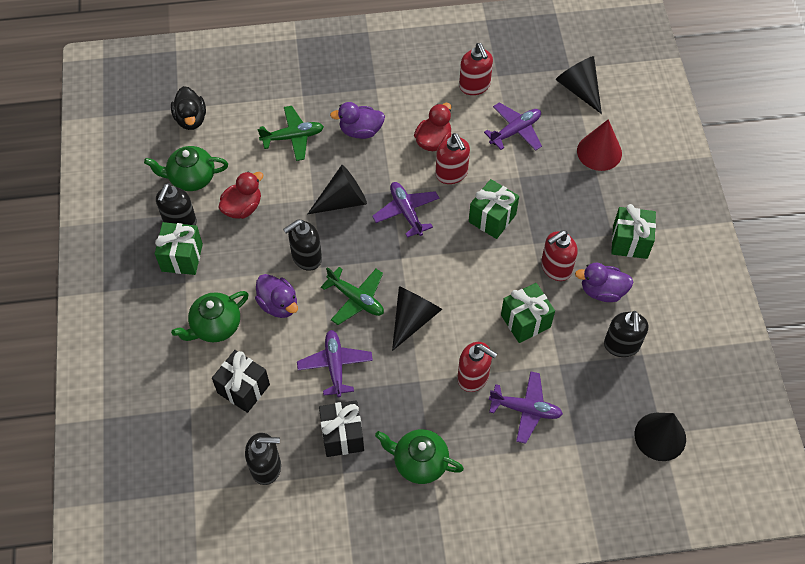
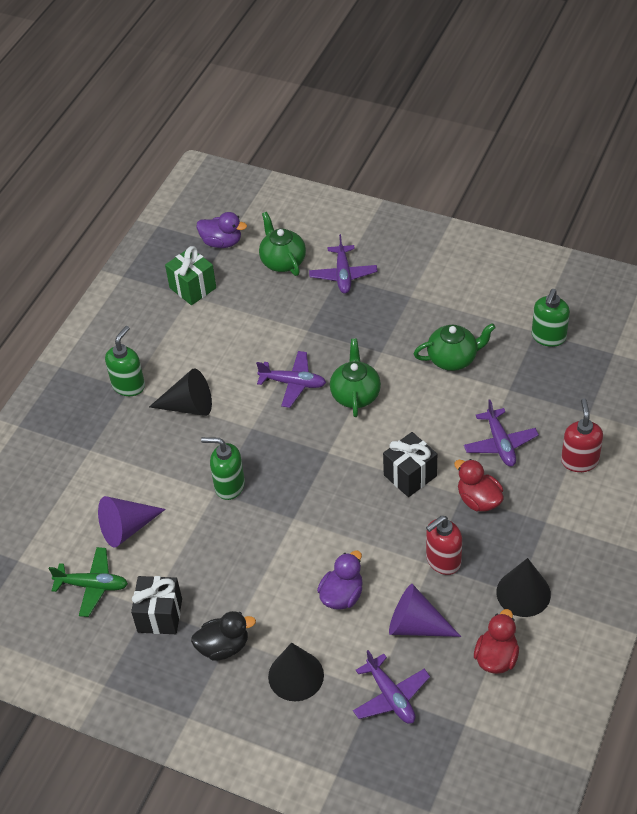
black cone: [307,165,367,215] [392,286,442,351] [556,56,602,114] [634,413,686,461] = 4 -> [149,369,212,416] [268,643,324,701] [496,558,551,617] = 3
black soap dispenser: [156,183,197,225] [245,433,281,485] [283,220,322,271] [604,311,648,357] = 4 -> none = 0
green gift: [155,222,203,275] [469,179,519,239] [501,283,555,343] [611,204,656,259] = 4 -> [165,246,216,305] = 1
green plane: [258,106,324,161] [321,267,384,325] = 2 -> [49,547,128,617] = 1
green soap dispenser: none = 0 -> [105,326,145,396] [201,437,245,500] [532,289,570,347] = 3
purple cone: none = 0 -> [98,496,166,548] [389,584,461,637] = 2
purple duck: [255,274,298,318] [330,102,385,139] [575,263,633,302] = 3 -> [197,212,247,248] [317,550,363,610] = 2
red cone: [577,119,622,171] = 1 -> none = 0
red soap dispenser: [436,133,470,184] [457,342,497,392] [459,43,493,95] [541,230,578,281] = 4 -> [426,516,462,575] [561,399,603,472] = 2

